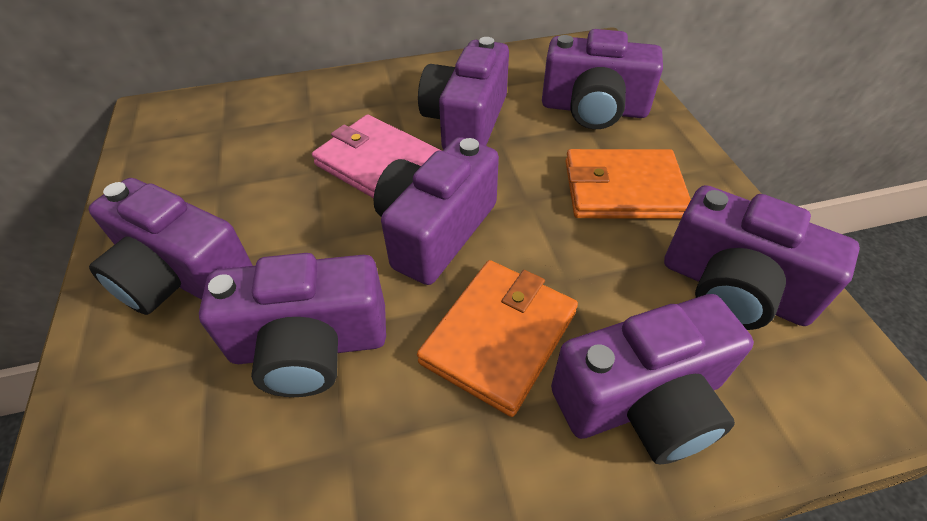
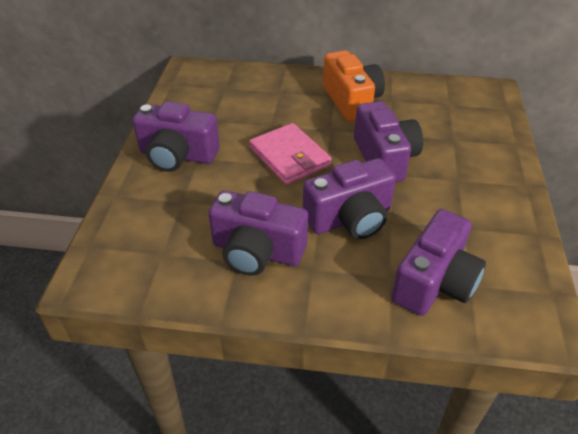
orange camera: none = 0 -> [323,50,385,122] = 1
orange wallet: [417,260,578,417] [566,149,691,219] = 2 -> none = 0
purple camera: [88,178,253,315] [199,253,386,397] [374,137,499,285] [418,37,509,150] [542,29,663,129] [551,294,754,464] [664,185,860,330] = 7 -> [133,101,220,172] [208,190,308,276] [303,158,396,239] [354,101,423,183] [391,209,486,316] = 5

